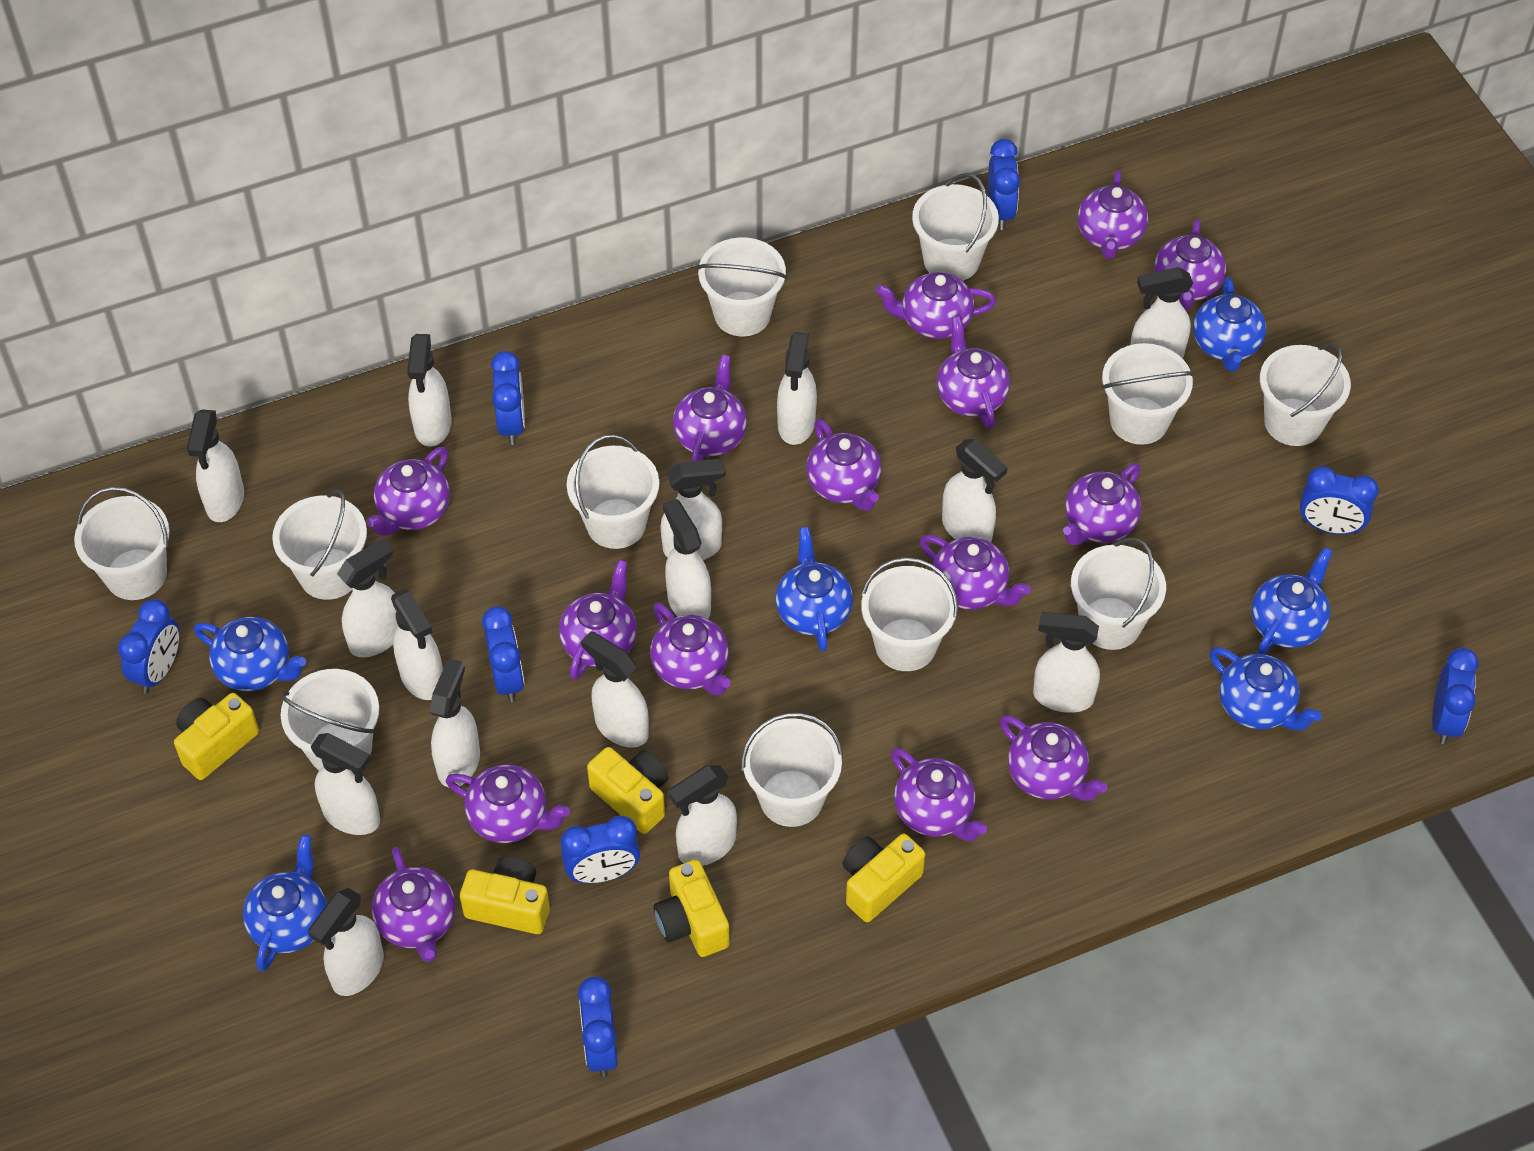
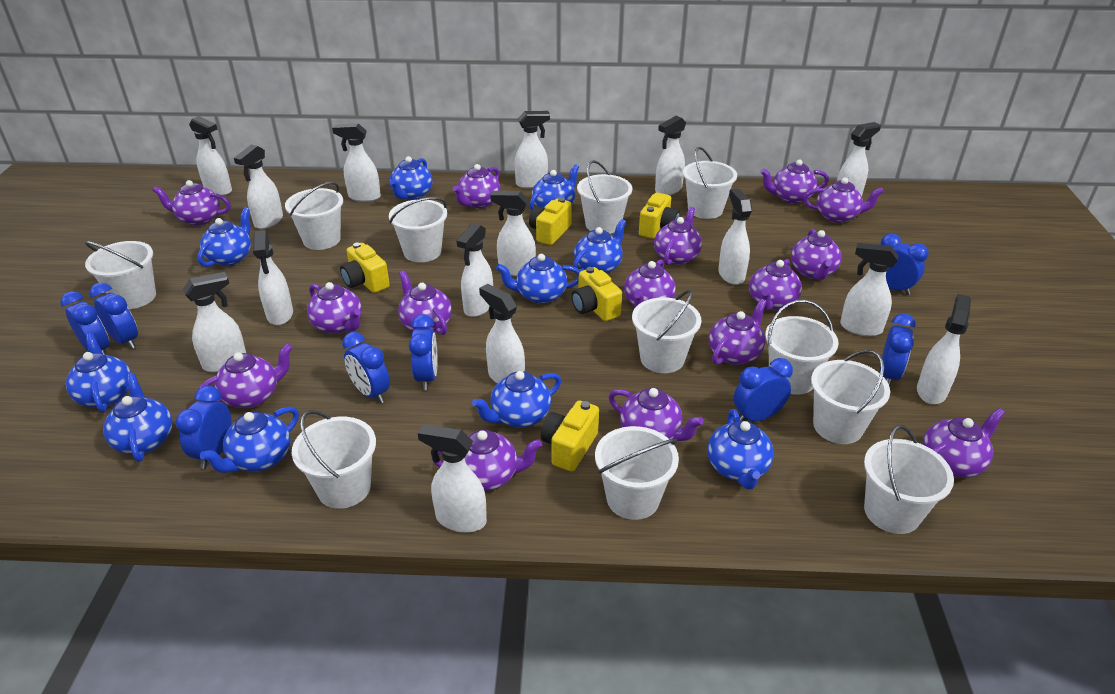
blue teapot: [194,617,306,691] [243,835,327,971] [775,527,853,651] [1193,277,1266,372] [1210,647,1322,730] [1251,547,1333,654] = 6 -> [66,333,131,413] [103,373,172,462] [198,208,251,267] [200,407,299,473] [390,156,433,200] [472,371,561,428] [496,254,581,304] [530,164,579,210] [573,219,626,274] [708,409,774,489] = 10

